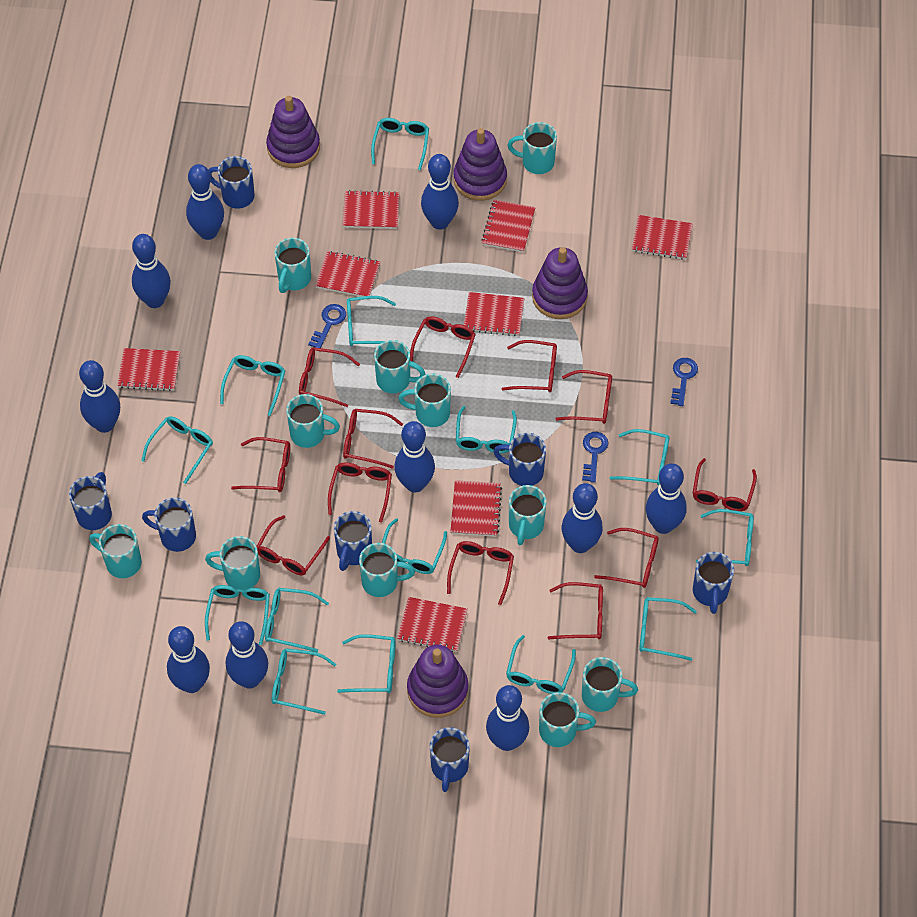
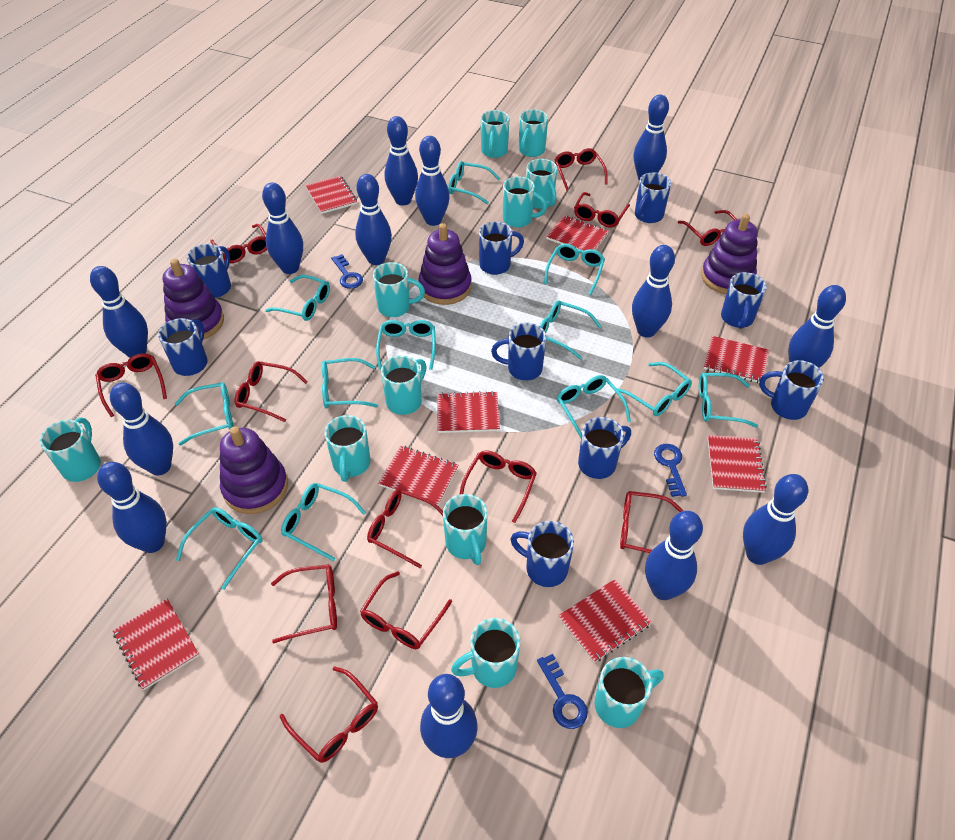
blue bowling pin: [79,360,120,433] [132,234,171,308] [167,626,210,693] [186,164,224,240] [226,621,268,689] [395,421,435,492] [421,154,459,230] [486,685,529,751] [561,483,603,553] [646,463,687,534] = 10 -> [90,266,148,358] [97,462,167,553] [110,383,173,475] [262,183,303,274] [355,174,392,265] [385,116,418,206] [415,136,450,226] [420,674,478,758] [632,245,675,337] [634,95,669,181] [645,511,703,600] [743,474,808,565] [788,285,846,368] = 13
blue mug: [69,472,112,530] [142,497,196,552] [208,156,255,209] [334,511,372,571] [430,727,470,792] [493,433,546,486] [693,552,734,614] = 7 -> [158,318,208,376] [187,244,231,298] [479,222,524,275] [491,323,546,380] [510,521,574,587] [578,417,631,479] [635,172,671,223] [721,272,767,329] [759,360,824,420] = 9
turquoise glasses: [141,416,213,484] [205,585,270,645] [220,355,286,416] [265,588,329,652] [272,648,336,715] [337,634,395,693] [347,296,396,346] [371,118,429,170] [382,518,447,574] [456,406,517,453] [506,635,576,694] [610,429,670,485] [639,597,697,661] [696,509,754,566] = 14 -> [175,382,233,445] [176,507,263,590] [265,275,330,321] [281,483,366,561] [322,358,378,409] [376,320,436,370] [448,161,500,204] [540,300,601,359] [544,244,605,295] [557,375,631,438] [617,362,692,416] [699,373,758,428] = 12

